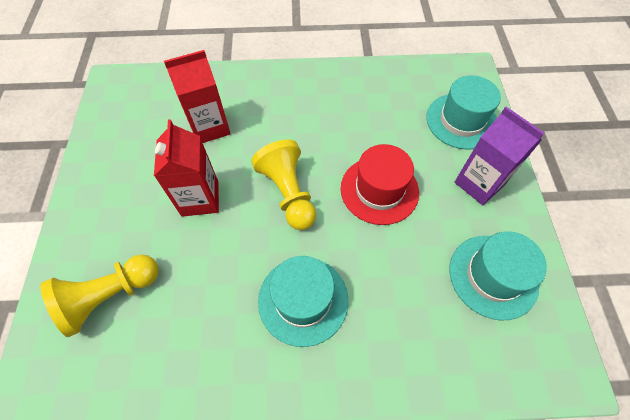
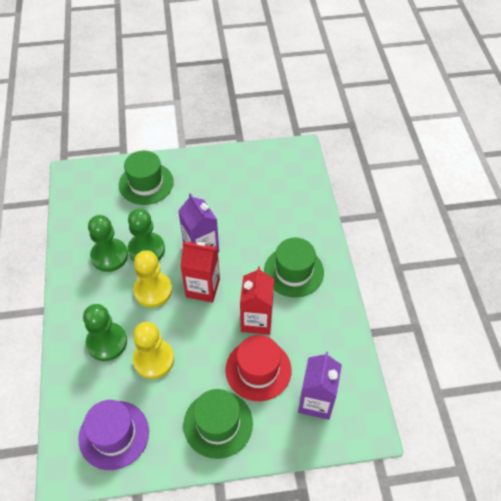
green hat: none = 0 -> [119,151,174,205] [183,389,253,459] [264,238,324,298] = 3
green pawn: none = 0 -> [83,304,127,361] [88,215,128,272] [128,209,165,262] = 3
purple carton: [455,107,544,205] = 1 -> [178,193,219,253] [298,352,342,420] = 2
purple hat: none = 0 -> [78,400,149,470] = 1
turquoise hat: [258,256,348,347] [426,75,501,150] [450,231,547,321] = 3 -> none = 0

